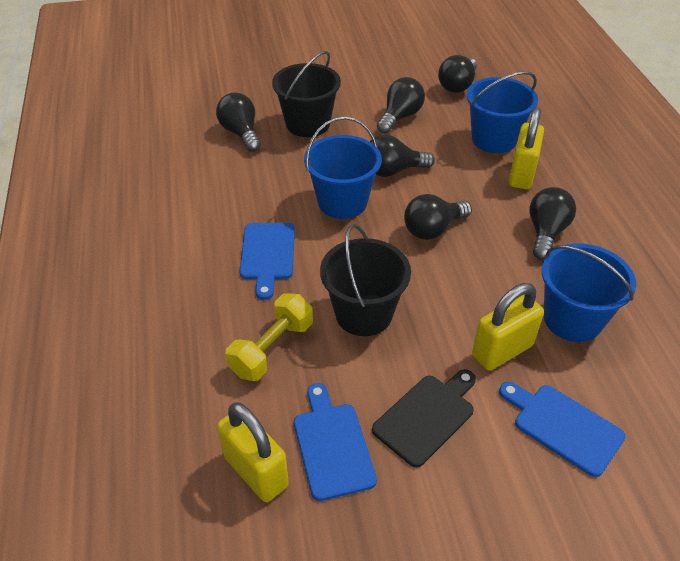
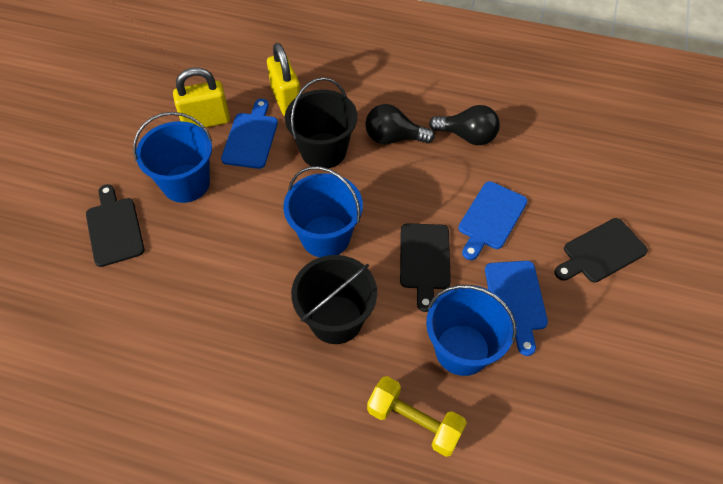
black cutting board: [372,369,476,467] = 1 -> [86,184,145,267] [400,223,451,312] [554,218,648,283] = 3
black light bulb: [216,92,261,152] [370,135,435,177] [377,77,425,134] [404,194,472,240] [438,55,477,93] [529,187,576,260] = 6 -> [365,104,435,144] [429,105,500,145] = 2
yellow padlock: [217,402,289,502] [472,283,544,371] [509,107,544,189] = 3 -> [173,67,230,128] [267,43,300,116] = 2

